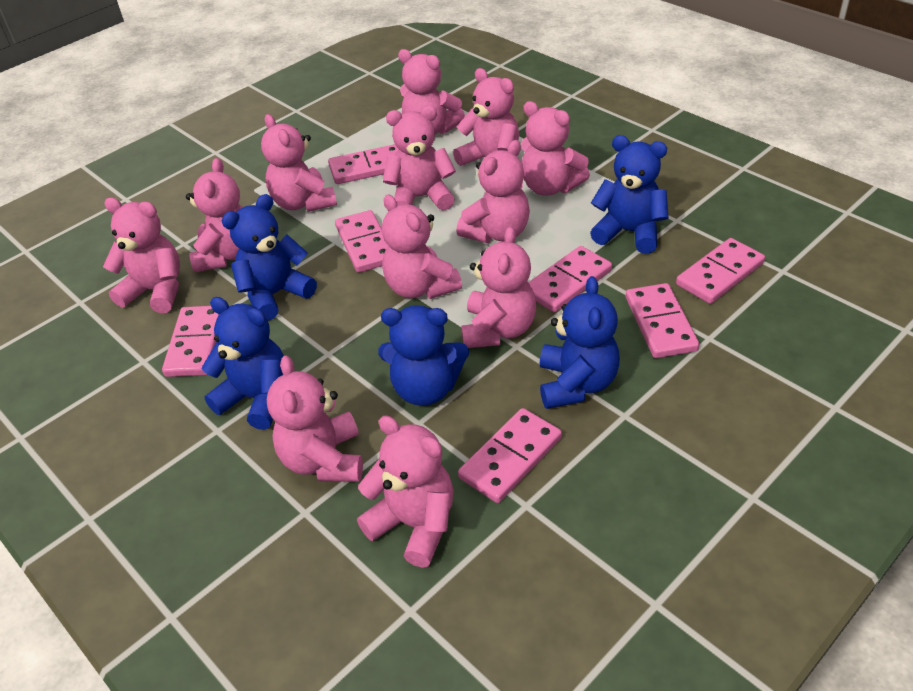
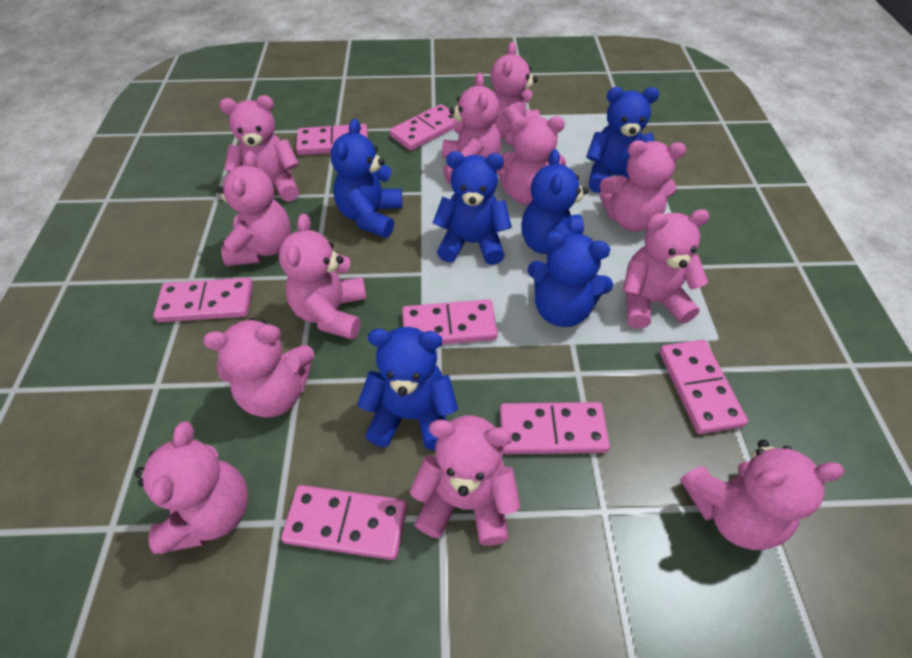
blue teddy bear: [202,297,284,430] [222,194,317,321] [378,305,469,406] [540,276,620,409] [590,135,669,254] = 5 -> [330,119,402,238] [357,327,458,450] [433,151,512,265] [521,149,588,254] [527,231,613,327] [586,87,659,193] = 6

